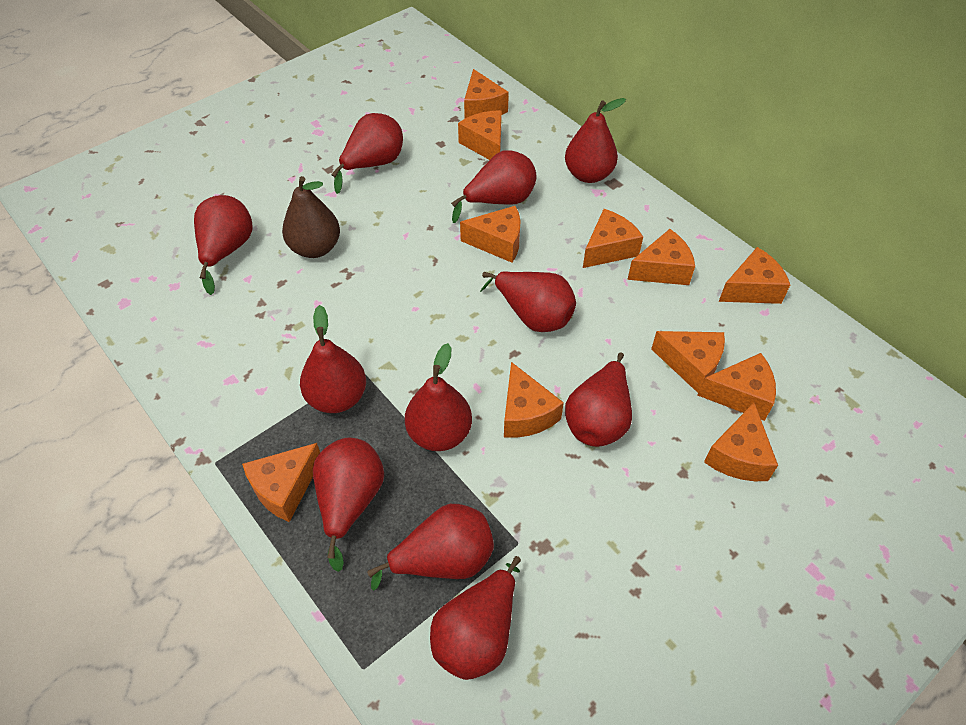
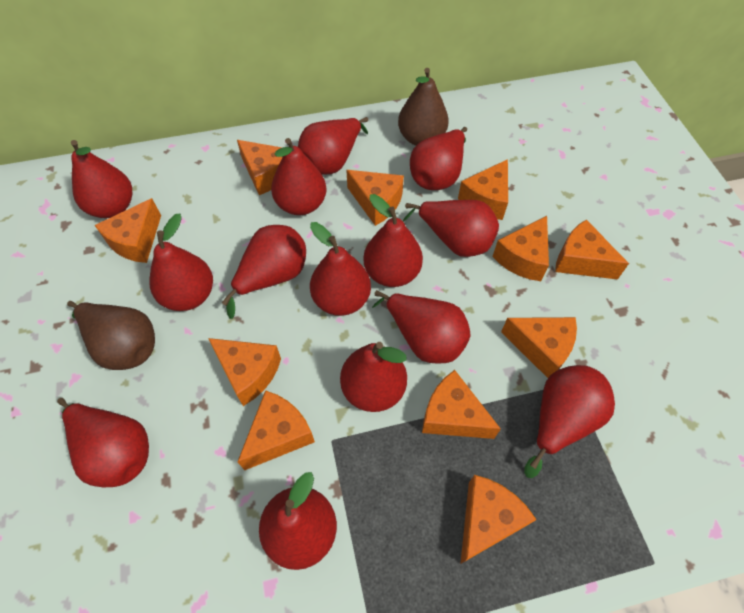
brown pear: [282,176,340,258] = 1 -> [67,301,155,370] [398,68,449,146] = 2
red pear: [194,195,253,295] [300,305,366,413] [313,438,384,572] [331,113,403,194] [367,504,494,591] [405,343,472,451] [430,556,521,680] [451,150,536,223] [480,271,576,332] [565,98,626,183] [565,352,632,447] = 11 -> [57,398,149,487] [71,140,133,218] [149,213,213,311] [222,225,306,319] [259,472,337,570] [271,138,326,215] [298,117,368,175] [310,222,371,316] [340,342,407,412] [363,194,423,287] [372,290,471,364] [403,200,499,257] [410,127,467,190] [524,365,615,478] = 14

